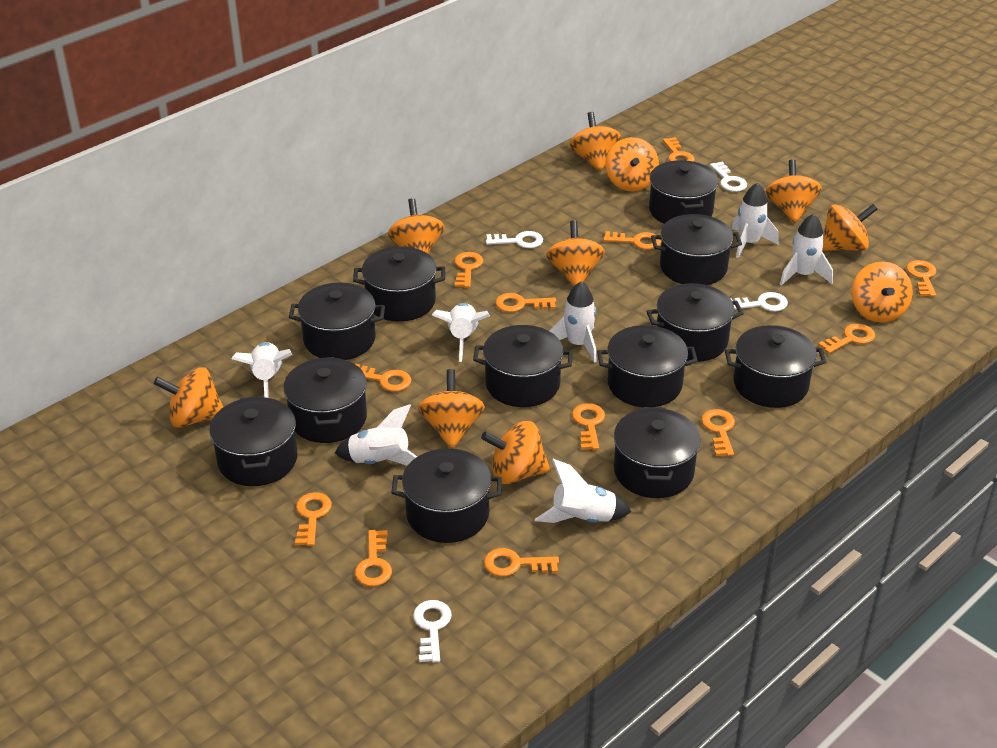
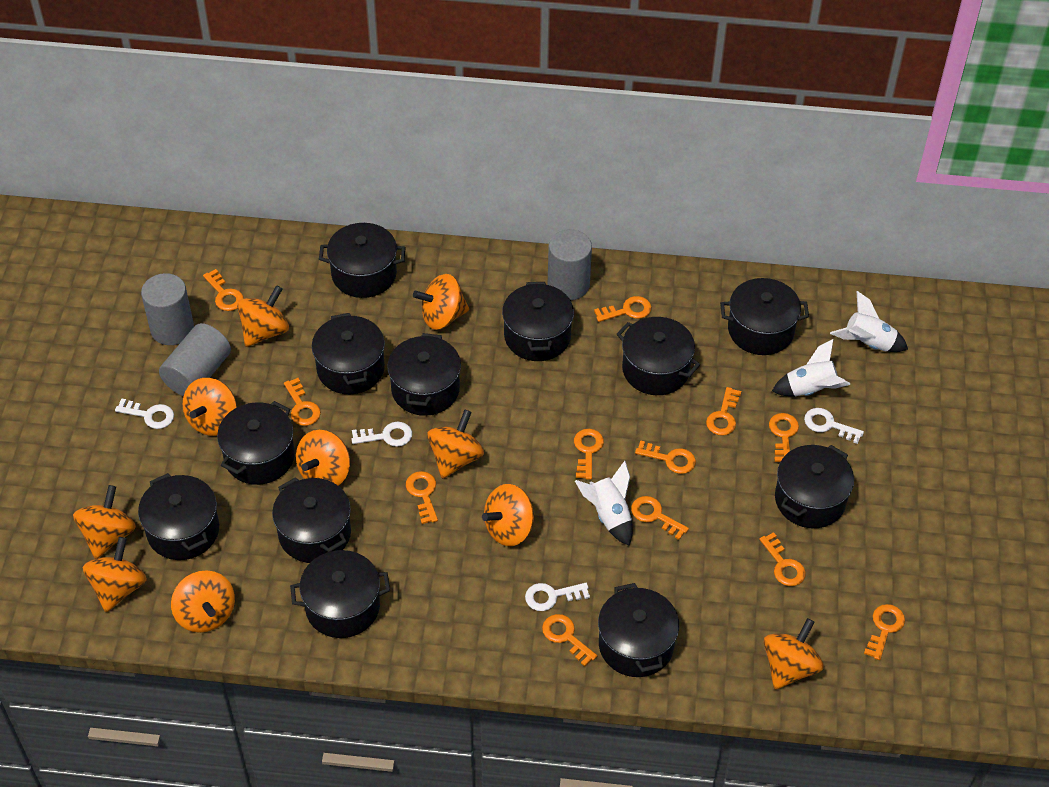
grey cylinder: none = 0 -> [141,273,194,345] [159,323,231,396] [548,229,592,300] = 3
white rocket: [232,342,292,398] [335,404,417,466] [432,303,490,362] [535,459,632,523] [549,282,597,363] [731,183,779,258] [780,214,833,286] = 7 -> [575,461,633,546] [772,339,850,396] [830,291,908,352] = 3

